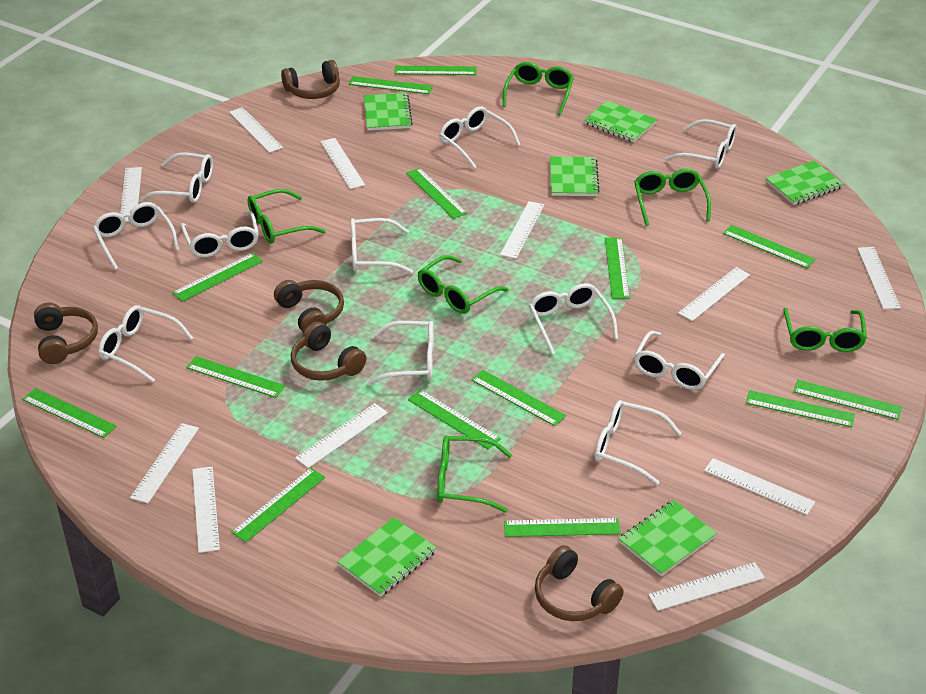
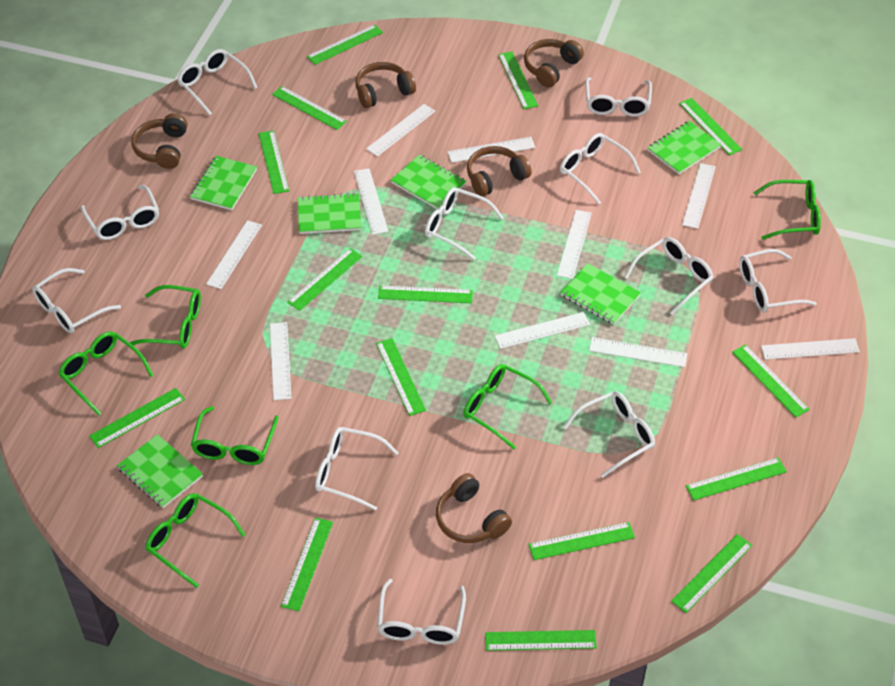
green ruler: [22,388,117,438] [172,253,263,302] [186,356,285,398] [231,468,325,543] [349,76,433,94] [394,66,477,75] [406,168,467,219] [408,390,501,449] [471,370,566,426] [504,518,620,537] [605,238,630,299] [723,225,815,268] [746,390,855,427] [793,380,902,420] = 14 -> [89,388,185,448] [259,130,289,194] [272,86,347,130] [281,517,333,611] [287,248,362,311] [307,24,383,65] [376,338,426,416] [378,285,473,303] [485,630,597,651] [498,51,538,109] [528,522,635,560] [671,534,753,613] [679,98,742,155] [686,457,787,501] [732,344,810,417] = 15
white ruler: [120,167,142,222] [130,423,199,503] [192,467,220,553] [229,107,283,153] [295,403,388,468] [320,138,365,189] [500,201,544,259] [648,562,765,611] [678,267,750,321] [704,458,815,515] [857,247,901,310] = 11 -> [206,220,262,289] [270,322,291,400] [354,168,388,235] [366,104,435,157] [448,137,535,163] [495,312,590,349] [557,210,592,279] [589,337,687,367] [682,163,716,229] [761,338,860,360] = 10

